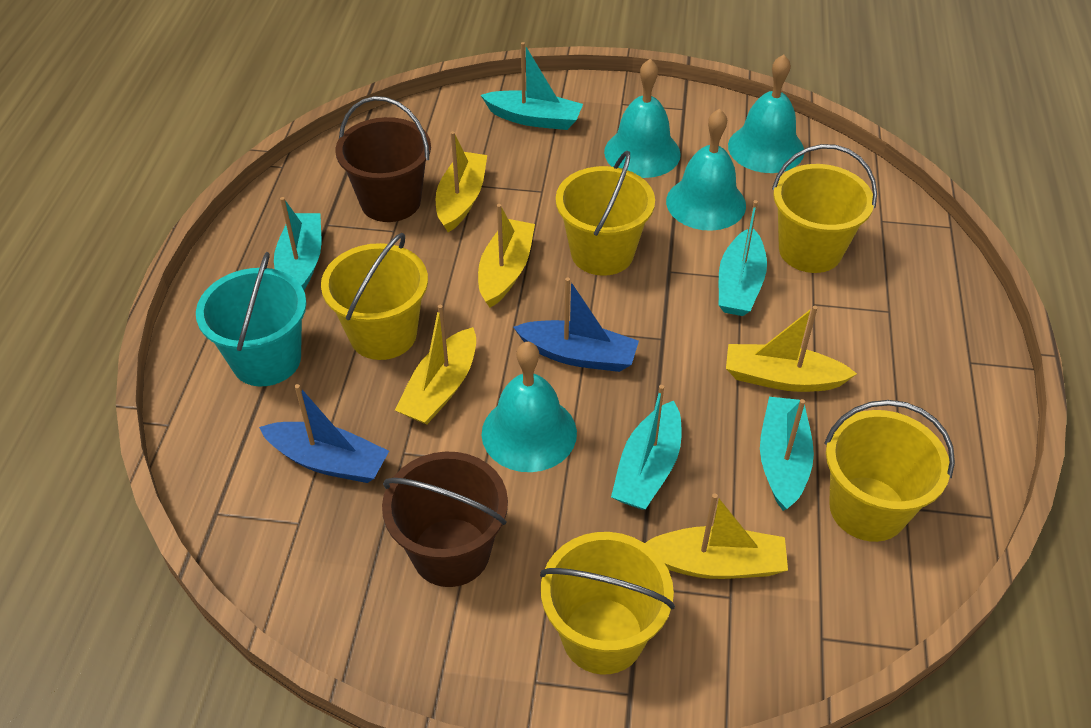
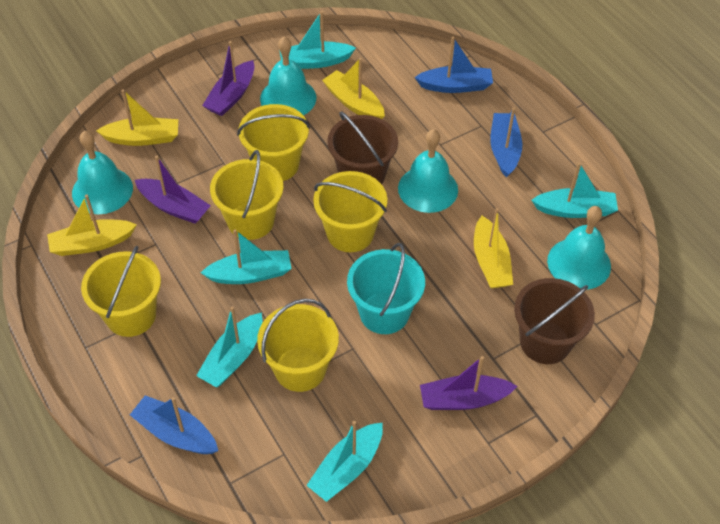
blue boat: [259,384,389,483] [513,278,639,372] = 2 -> [130,395,218,454] [414,37,493,93] [490,107,522,178] = 3
purple boat: none = 0 -> [135,156,211,224] [202,41,254,116] [420,356,517,410] = 3
yellow boat: [395,305,476,424] [436,131,487,232] [478,204,535,308] [645,493,788,579] [726,306,857,392] = 5 -> [47,195,137,256] [96,89,178,146] [322,58,385,119] [474,208,513,289] = 4

